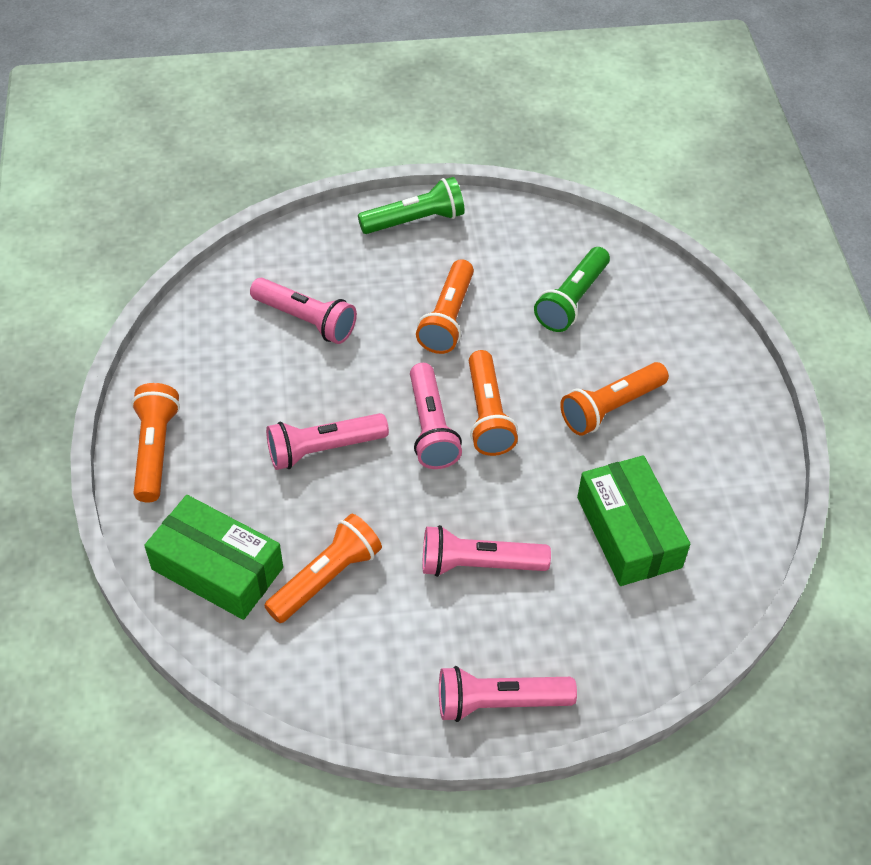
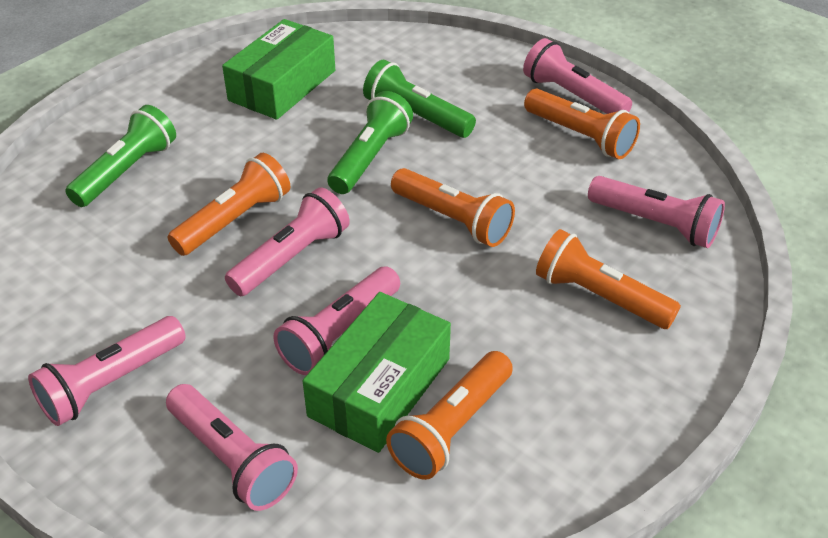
green flashlight: [358,177,465,234] [534,247,610,332] = 2 -> [65,105,176,207] [327,91,413,194] [363,60,476,138] = 3
pink flashlight: [250,278,357,344] [266,413,389,470] [410,363,462,469] [423,525,551,577] [439,666,577,722] = 5 -> [28,316,186,426] [166,384,298,511] [225,187,350,296] [273,266,400,375] [523,38,632,114] [588,176,725,248] = 6

